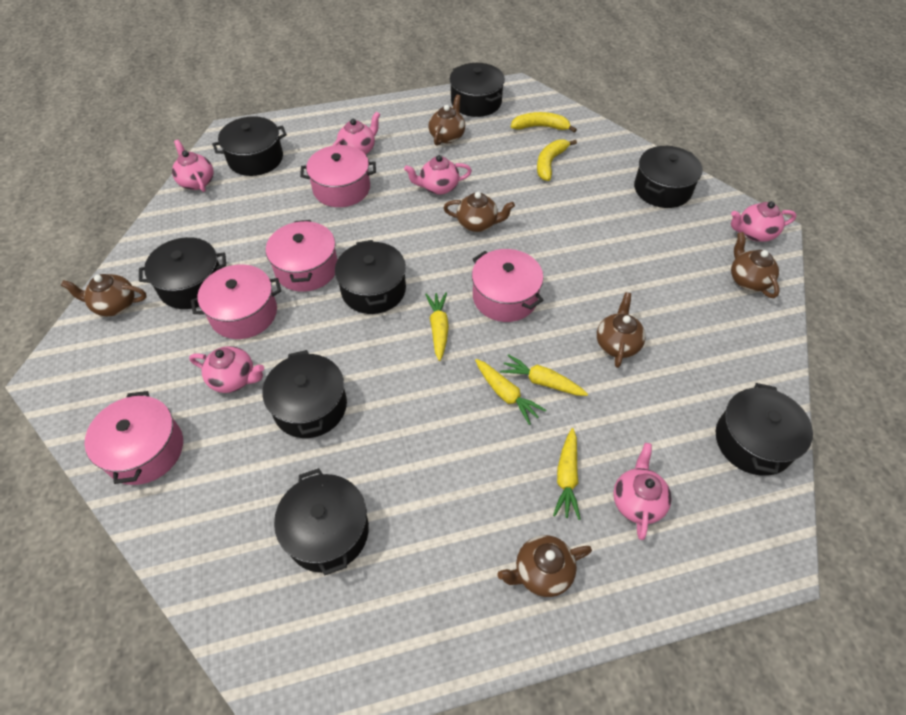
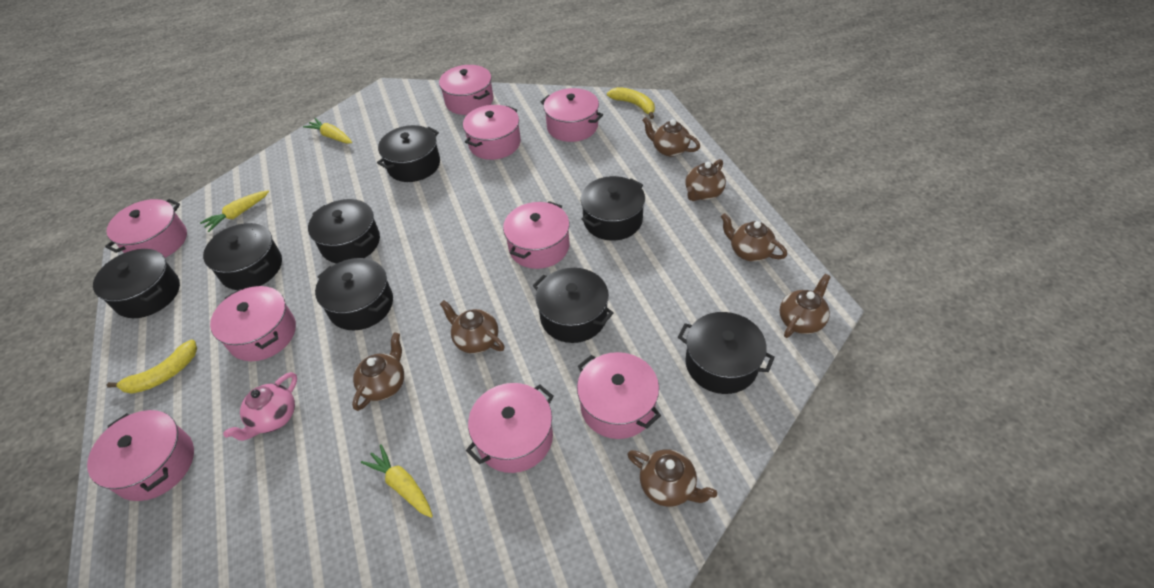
brown teapot: [61,274,147,316] [428,95,465,146] [444,192,515,232] [497,535,592,597] [597,292,646,368] [731,232,780,298] = 6 -> [352,333,404,411] [440,300,505,354] [627,449,717,507] [642,117,700,157] [685,159,726,201] [721,213,787,262] [780,274,831,338] = 7
pink pot: [84,391,183,485] [191,264,281,339] [266,220,337,292] [300,145,376,207] [472,249,543,322] = 5 -> [87,410,194,501] [105,199,187,258] [210,286,296,361] [439,65,494,115] [463,105,521,160] [466,383,554,473] [503,201,570,269] [541,88,603,142] [577,352,661,439] = 9
pink teapot: [172,140,213,192] [189,346,264,393] [332,112,380,155] [404,155,472,195] [613,443,671,540] [731,201,797,242] = 6 -> [223,372,297,441] = 1
yellow carrot: [425,292,449,361] [475,359,546,425] [500,354,588,396] [553,428,580,520] = 4 -> [200,191,269,232] [303,118,352,143] [361,444,433,518] = 3

